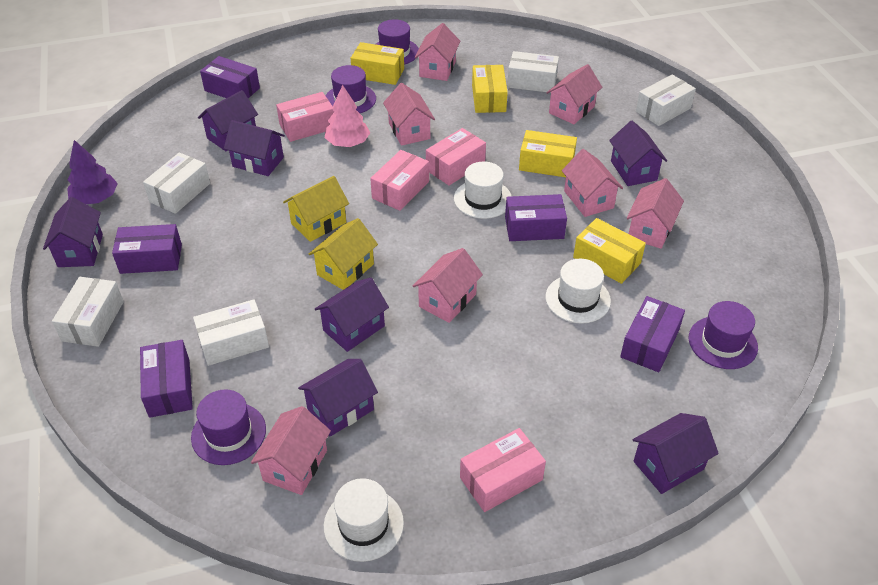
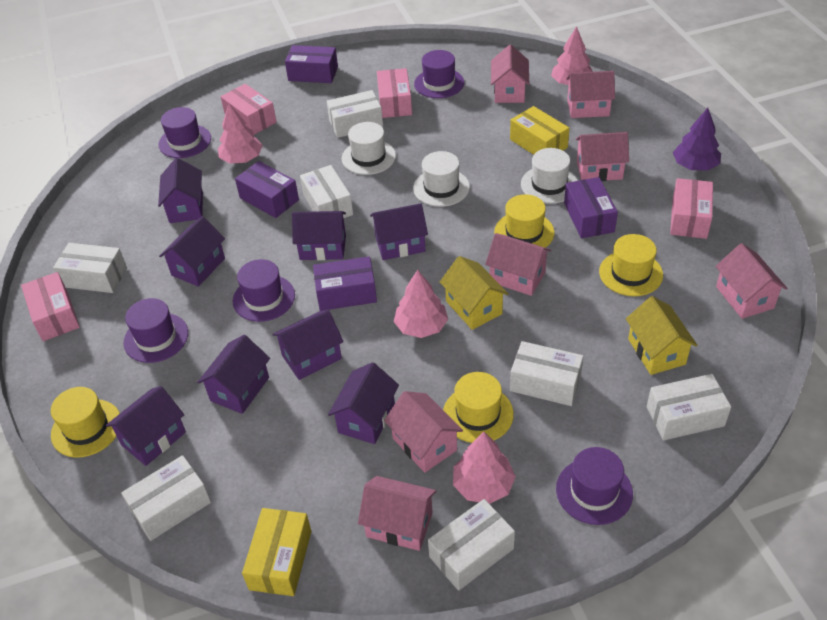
pink tree: [325,85,370,147] = 1 -> [218,103,263,164] [394,269,448,338] [453,432,516,504] [551,26,593,85] = 4
purple box: [112,224,182,274] [140,340,193,418] [200,56,260,98] [505,194,567,241] [620,296,685,372] = 5 -> [235,161,299,218] [285,45,338,83] [313,256,377,311] [564,177,618,238] = 4
purple hat: [191,389,266,465] [326,65,376,113] [375,19,419,64] [689,301,758,369] = 4 -> [124,298,188,363] [159,107,211,158] [233,259,295,322] [414,50,464,98] [556,447,633,525] = 5
purple house: [43,197,103,267] [198,90,258,151] [224,120,285,176] [298,359,378,437] [315,277,389,352] [609,121,667,186] [633,413,719,494] = 7 -> [106,386,186,466] [158,158,203,223] [159,216,225,287] [197,335,270,414] [272,310,344,380] [292,211,346,260] [328,362,399,444] [370,203,428,260] = 8
white box: [52,277,124,347] [143,152,210,214] [193,299,269,366] [507,51,559,93] [636,75,696,126] = 5 -> [53,243,127,293] [121,455,211,541] [300,165,353,218] [327,90,383,138] [428,499,515,591] [510,341,584,406] [647,374,731,440] = 7
yellow box: [351,42,404,85] [472,65,508,113] [519,130,577,177] [573,218,646,284] = 4 -> [242,508,311,596] [510,106,569,155] = 2
yellow hat: none = 0 -> [51,387,120,458] [443,372,514,443] [494,194,555,248] [599,234,663,296] = 4

